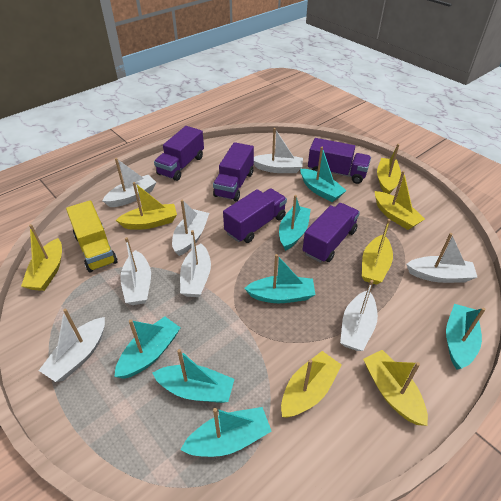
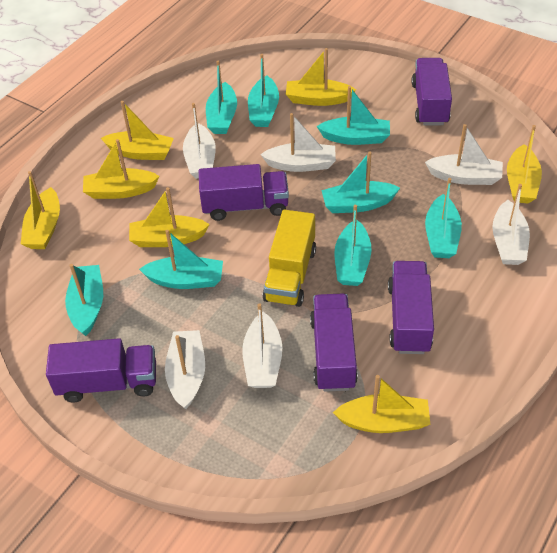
turquoise boat: [114,317,181,379] [152,349,234,403] [180,407,272,457] [244,254,315,303] [279,195,311,251] [300,147,347,202] [446,304,486,370] = 7 -> [65,264,103,336] [139,230,223,289] [206,61,237,134] [248,54,279,127] [317,86,390,145] [321,152,400,213] [334,205,372,286] [425,178,462,258] = 8
white boat: [39,309,105,382] [102,158,156,207] [120,237,151,305] [172,200,209,256] [180,230,211,297] [254,128,303,173] [340,280,378,351] [406,233,477,283] = 8 -> [165,330,205,409] [183,103,216,179] [242,303,282,388] [260,113,336,172] [425,124,503,185] [492,184,530,265] = 6

